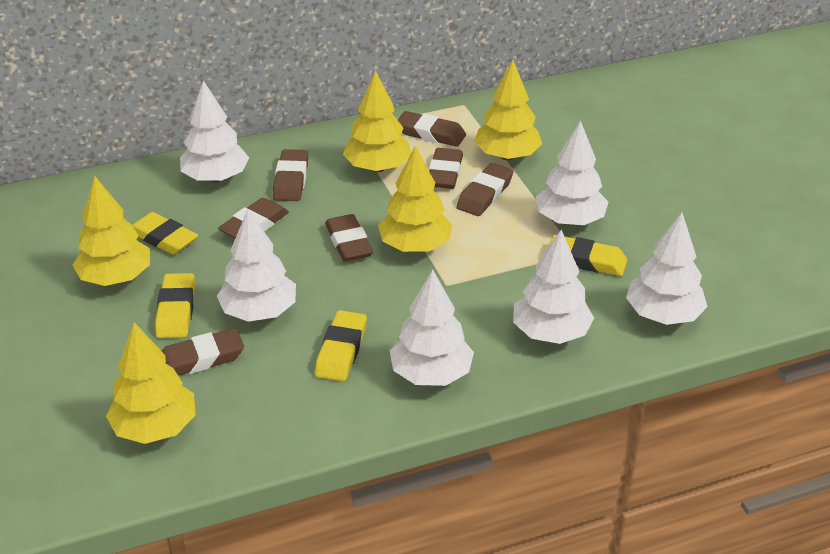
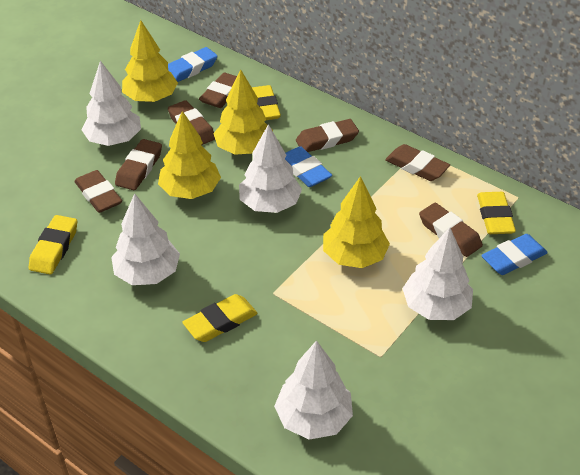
blue eraser: none = 0 -> [168,47,218,82] [285,146,332,187] [481,234,548,275] = 3
white tree: [180,80,249,183] [217,209,296,322] [390,269,474,386] [513,230,594,344] [536,121,609,225] [626,212,708,325] = 6 -> [82,61,141,146] [111,193,180,285] [239,124,302,213] [274,340,353,440] [402,227,473,320] = 5
yellow tree: [72,176,150,286] [106,322,196,444] [343,70,411,172] [378,145,453,252] [474,60,542,160] = 5 -> [122,20,178,102] [158,111,221,199] [213,69,273,155] [323,176,390,268] = 4

